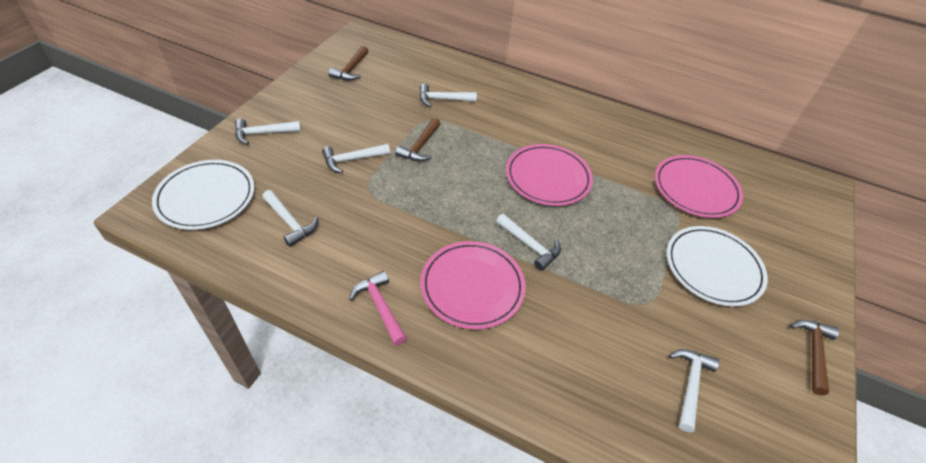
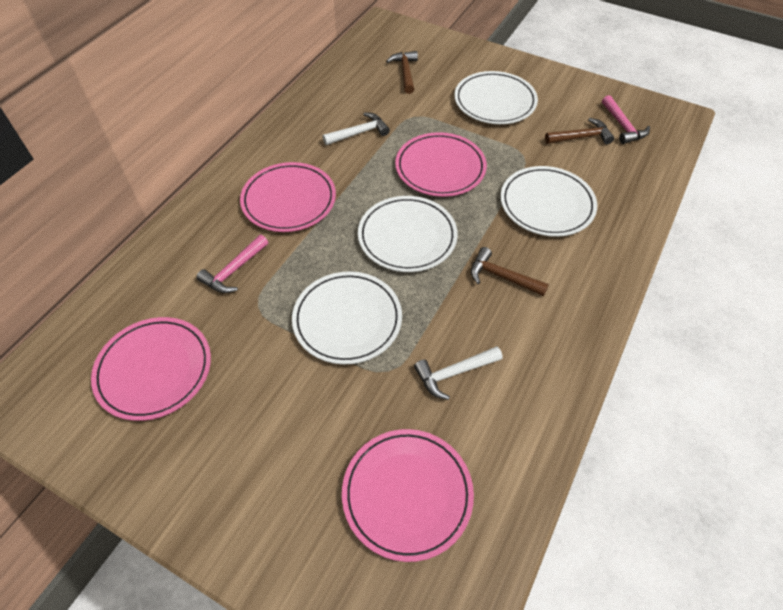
pink hammer: [349,271,407,346] = 1 -> [196,235,268,293] [602,95,650,144] = 2
pink plate: [420,241,526,329] [506,144,593,206] [655,155,743,218] = 3 -> [91,317,211,421] [240,162,336,232] [342,429,474,562] [395,132,487,197] = 4
white hammer: [235,118,301,145] [262,190,318,247] [322,144,390,173] [420,83,477,107] [496,214,561,271] [669,349,720,432] = 6 -> [322,112,390,145] [414,346,503,400] = 2
white plate: [152,160,255,230] [666,226,768,306] = 2 -> [292,271,402,365] [358,196,458,272] [454,71,538,124] [500,166,597,237] = 4

